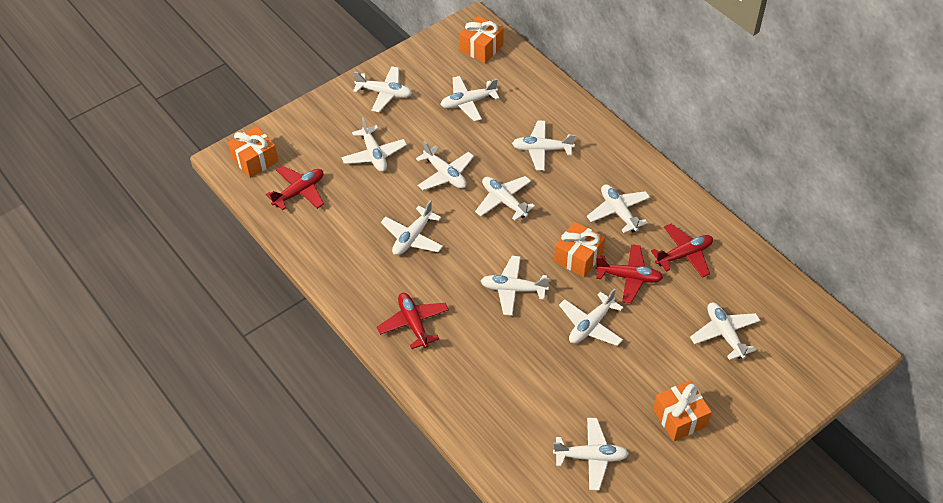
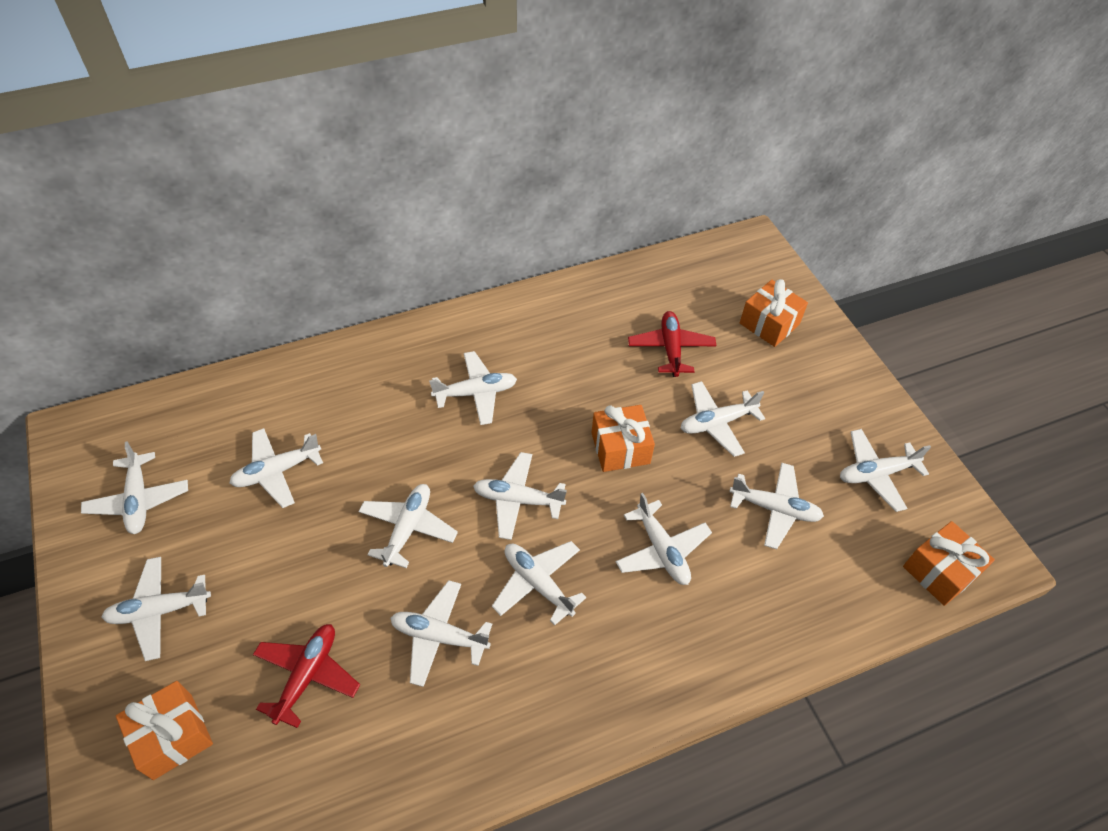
red plane: [266,166,324,211] [377,293,449,349] [595,244,663,303] [651,224,713,278] = 4 -> [253,624,360,728] [628,311,716,377] = 2

